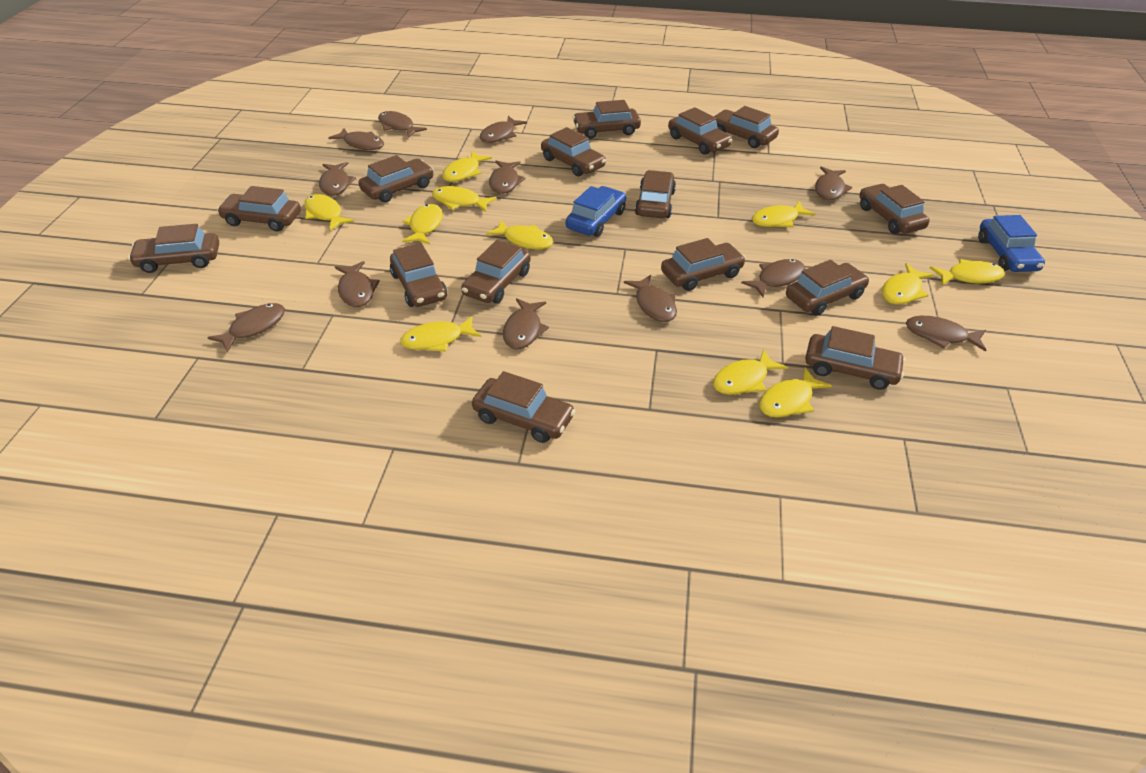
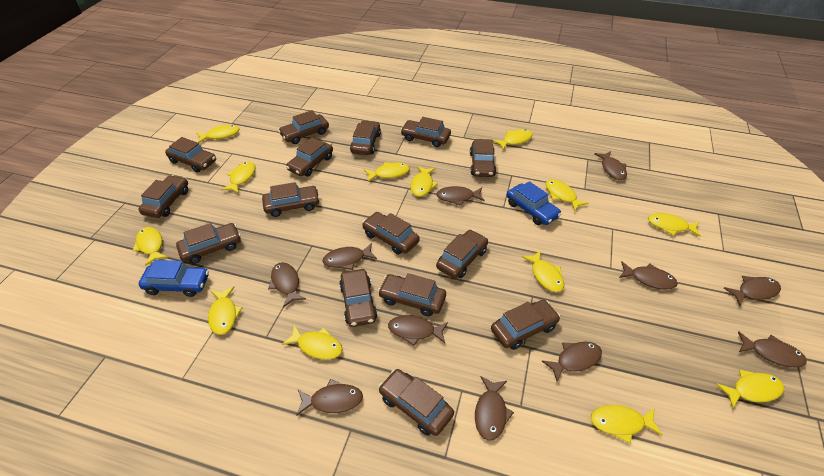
brown fish: [207,303,285,353] [319,162,356,196] [328,128,384,150] [335,261,380,307] [378,111,427,138] [480,116,527,143] [489,160,526,194] [503,298,549,349] [624,275,677,322] [741,259,805,297] [815,166,852,200] [906,316,986,352] = 12 -> [268,262,306,308] [296,379,363,416] [323,243,377,270] [388,315,448,346] [436,186,485,206] [475,376,514,441] [542,341,602,382] [594,151,627,180] [619,261,678,290] [724,276,781,306] [738,331,807,367] = 11
yellow fish: [304,194,354,231] [400,316,481,352] [402,204,443,245] [432,186,497,212] [442,151,492,182] [486,220,553,249] [713,349,788,395] [752,201,815,227] [759,368,832,418] [882,263,934,305] [930,259,1005,286] = 11 -> [132,227,168,266] [196,125,239,143] [208,287,243,335] [221,162,255,193] [282,325,343,360] [364,162,410,182] [410,166,438,197] [493,129,533,150] [521,250,564,292] [546,179,589,212] [591,405,663,443] [648,213,701,237] [716,370,784,409] = 13

